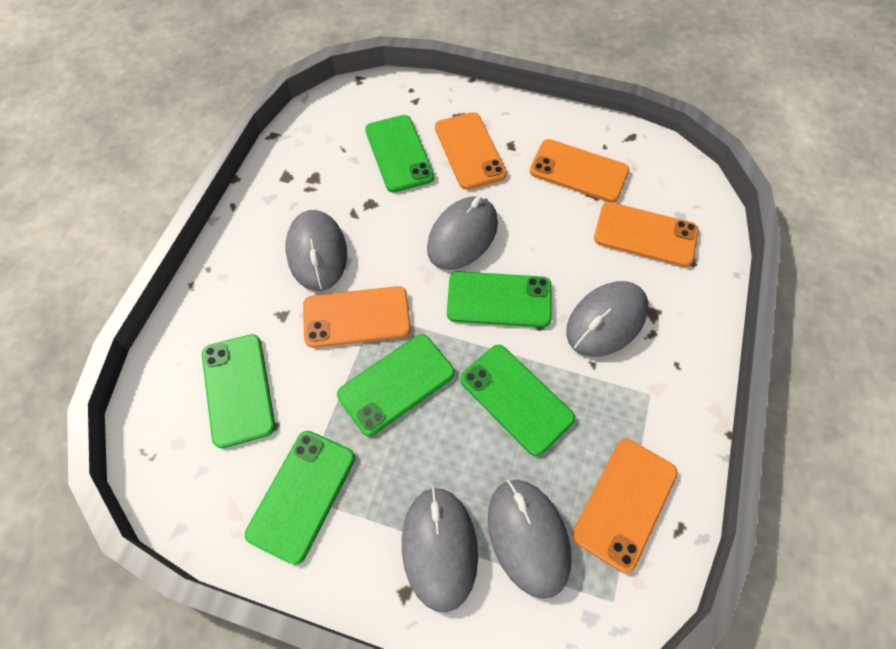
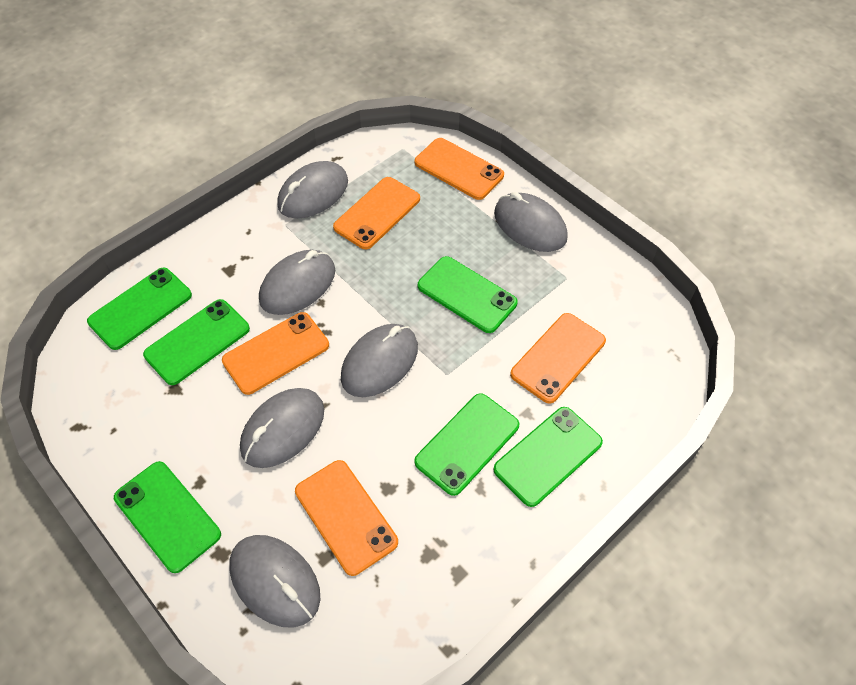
grey mouse: [286,210,347,291] [402,486,478,613] [427,197,498,270] [488,480,572,599] [566,281,649,357] = 5 -> [229,535,320,628] [240,388,324,468] [259,250,335,315] [277,161,348,219] [341,324,418,397] [494,192,568,252] = 6

